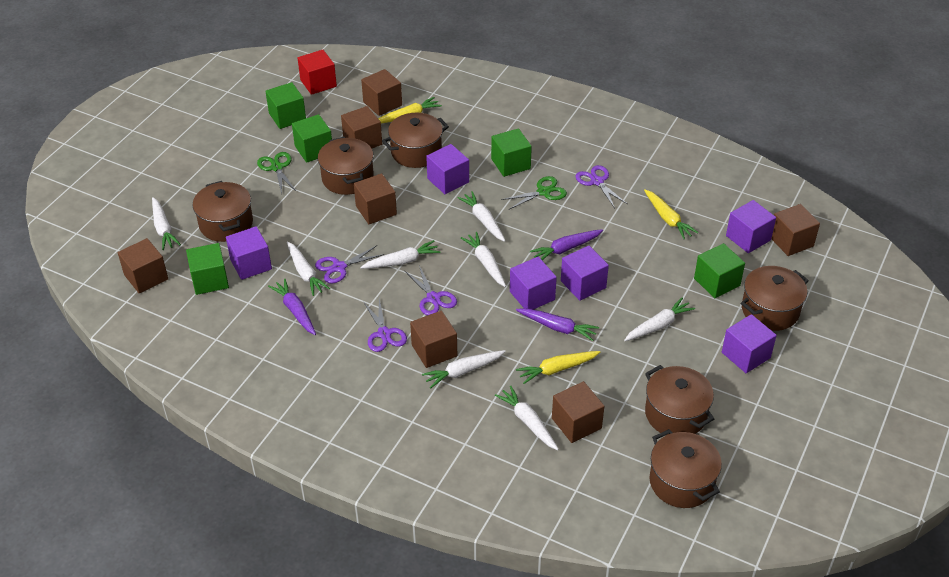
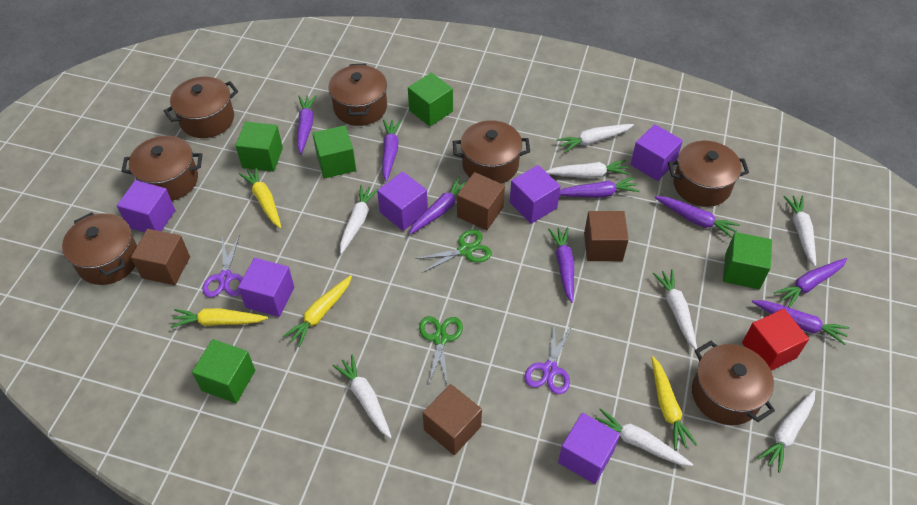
brown cube: [118,238,168,293] [341,106,382,148] [354,173,397,224] [361,69,402,116] [410,311,457,368] [552,381,604,443] [771,204,820,256] = 7 -> [131,229,190,285] [423,384,482,455] [457,172,505,230] [584,211,629,261] = 4
brown pot: [193,181,253,242] [318,137,374,195] [382,113,449,168] [645,365,714,435] [649,429,722,508] [741,266,809,331] = 6 -> [62,212,137,285] [121,136,203,201] [164,77,238,138] [328,63,387,126] [453,120,530,184] [668,141,749,207] [692,341,775,425] = 7
purple carrot: [268,279,316,335] [516,308,599,341] [530,229,603,260] = 3 -> [297,95,316,154] [382,120,402,181] [409,177,466,234] [548,227,574,303] [559,177,640,198] [654,196,740,238] [752,300,850,345] [774,258,847,308] = 8
purple scissors: [315,245,384,283] [364,298,407,352] [405,265,457,315] [575,165,627,208] = 4 -> [202,236,243,297] [525,324,572,394] = 2
yellow carrot: [378,97,442,124] [516,351,600,384] [644,189,698,239] = 3 -> [171,308,268,328] [239,166,281,228] [283,275,352,347] [652,356,697,450] = 4

